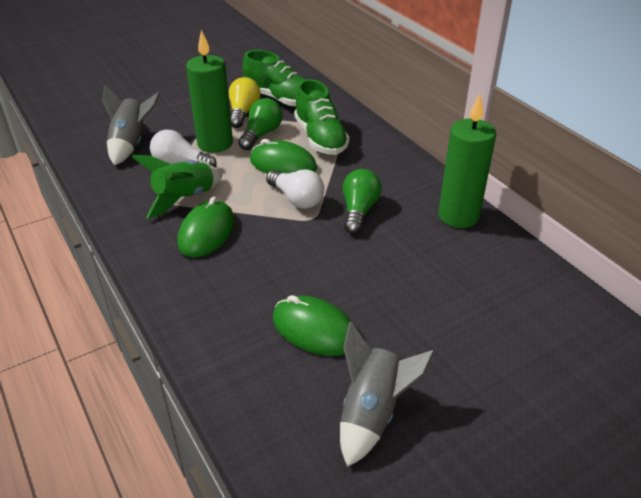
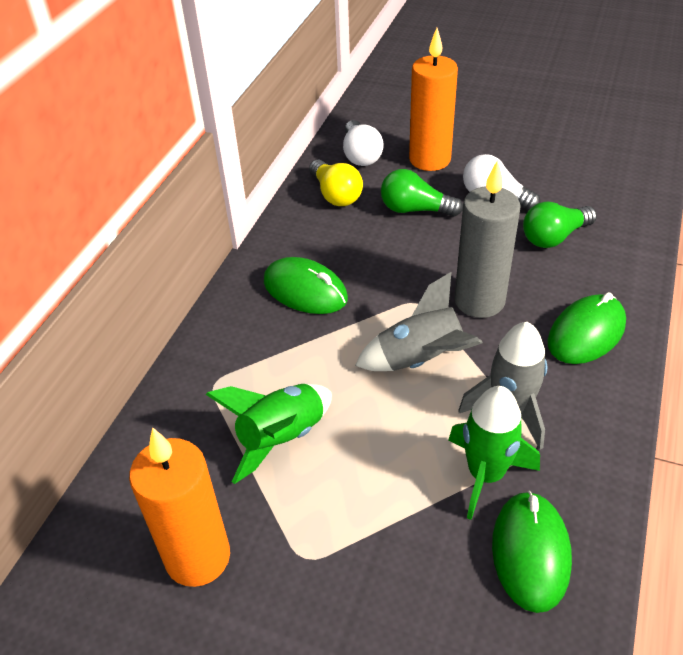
green candle: [186,30,233,153] [438,94,496,228] = 2 -> none = 0
green rocket: [132,155,222,218] = 1 -> [206,384,332,484] [448,386,540,520] = 2
green shoe: [243,50,306,107] [294,79,350,155] = 2 -> none = 0
grey candle: none = 0 -> [454,160,520,318] = 1
orange candle: none = 0 -> [129,427,230,587] [409,28,458,171] = 2

